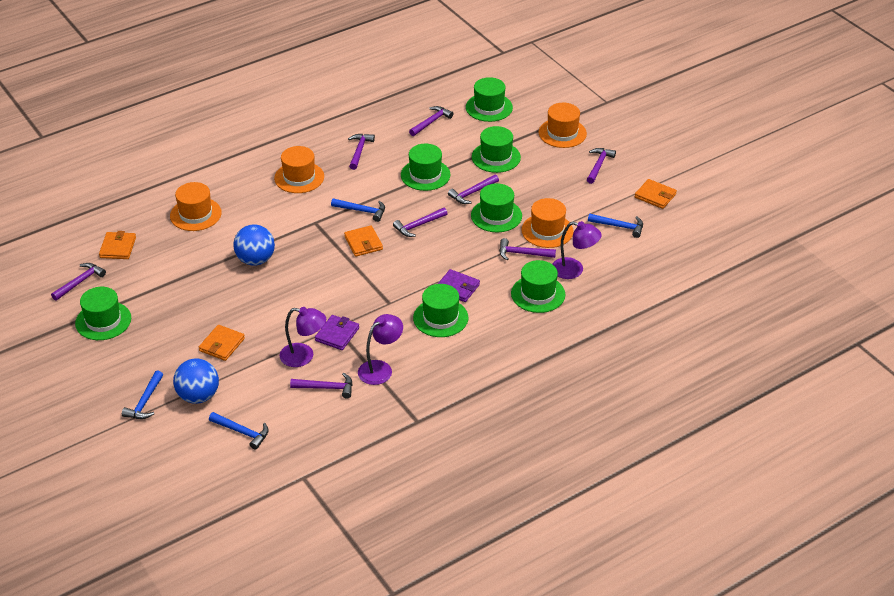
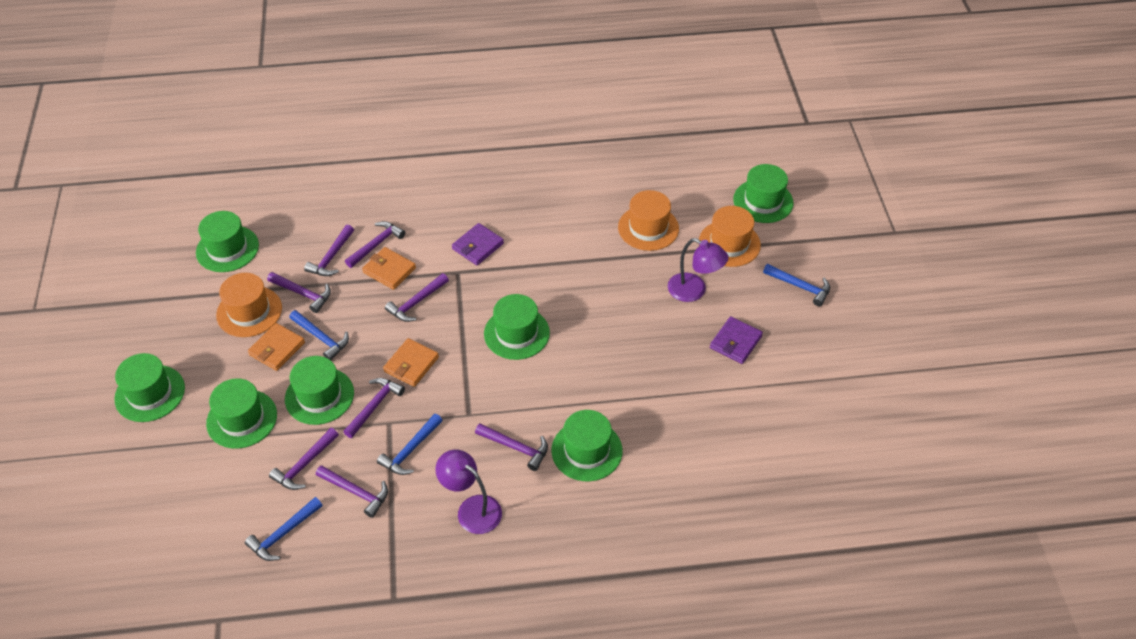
blue ball: [173,358,219,404] [233,224,275,266] = 2 -> none = 0
orange hat: [170,182,222,231] [274,146,324,193] [521,198,574,248] [539,103,587,148] = 4 -> [216,273,282,337] [618,190,679,251] [699,206,761,267] = 3
orange wallet: [99,231,136,259] [199,325,245,361] [344,225,383,257] [635,179,677,209] = 4 -> [248,323,305,371] [362,247,416,290] [383,338,439,387] = 3
purple lamp: [279,307,326,367] [358,314,403,385] [553,221,602,279] = 3 -> [435,450,502,534] [668,238,729,302] = 2

